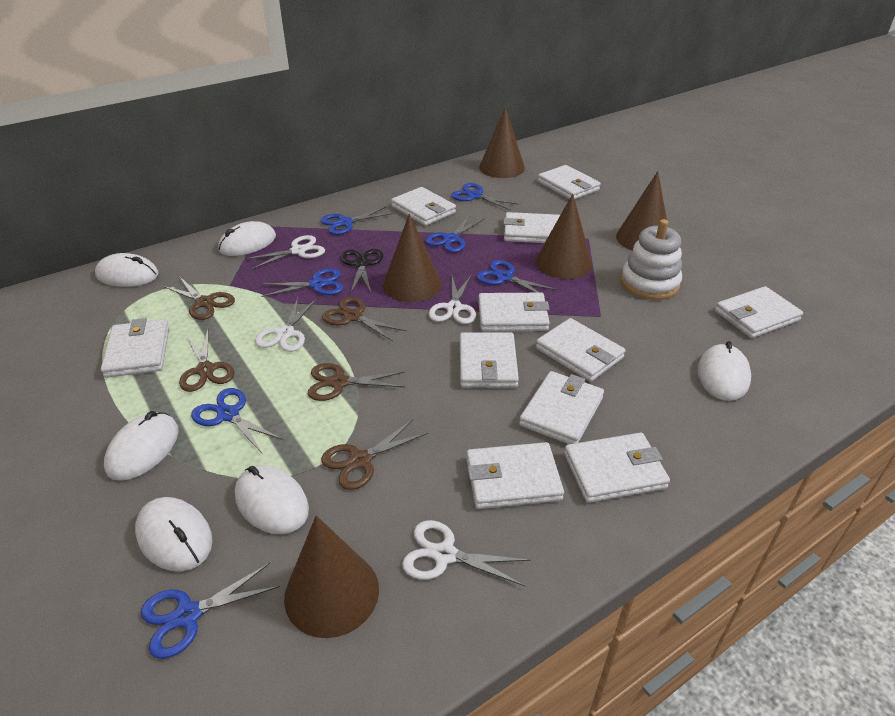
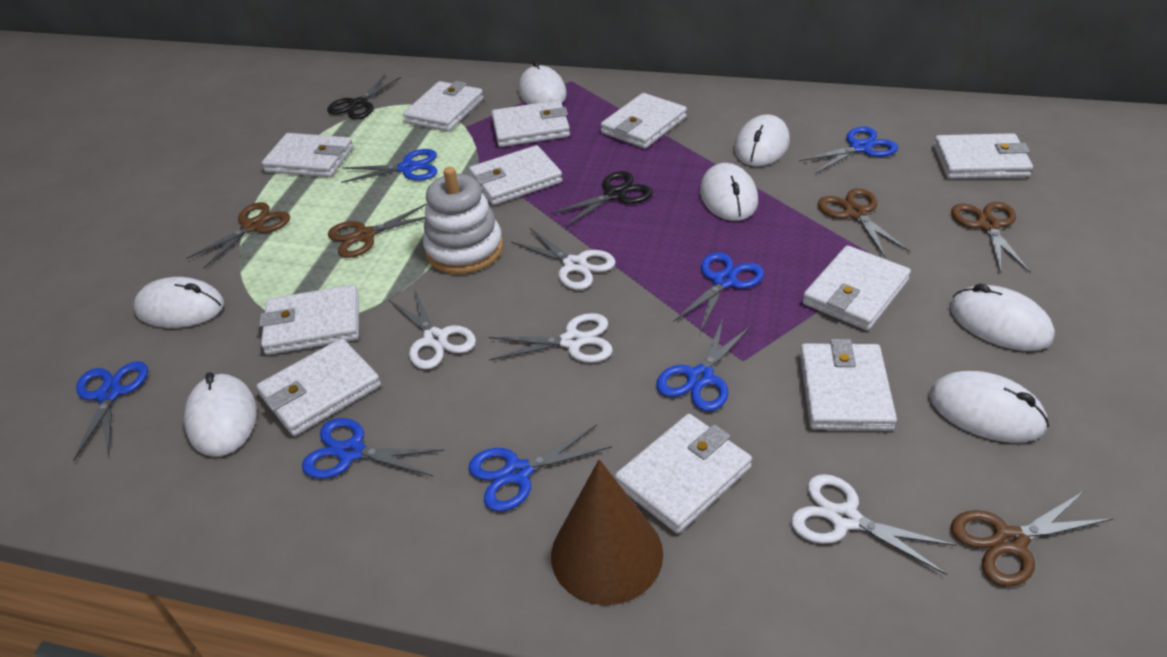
black scissors: [341,249,383,292] = 1 -> [327,74,401,119] [550,171,653,227] = 2
brown cone: [284,515,379,638] [383,214,442,302] [479,107,525,178] [535,194,592,279] [616,171,667,250] = 5 -> [551,459,663,605] = 1
white mouse: [95,253,159,287] [104,411,179,481] [135,497,213,571] [218,221,276,256] [235,465,309,534] [697,341,751,401] = 6 -> [134,277,224,328] [184,372,257,457] [518,61,567,105] [700,163,758,221] [734,114,790,166] [929,371,1049,443] [950,284,1055,351] = 7

